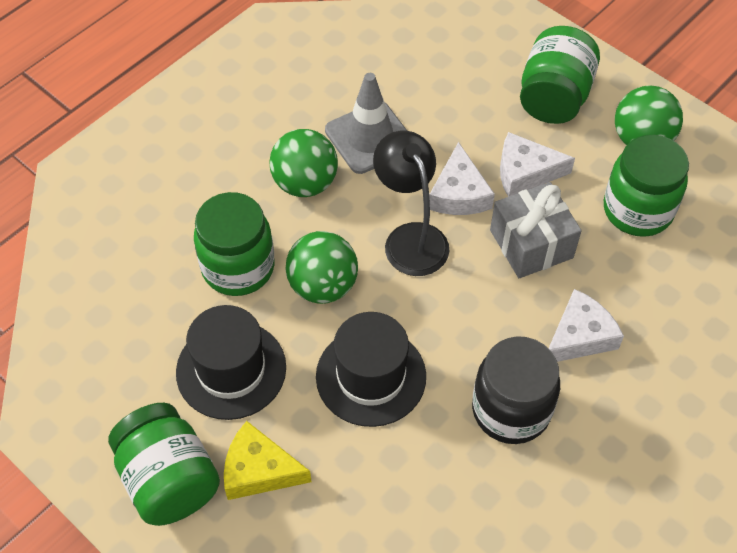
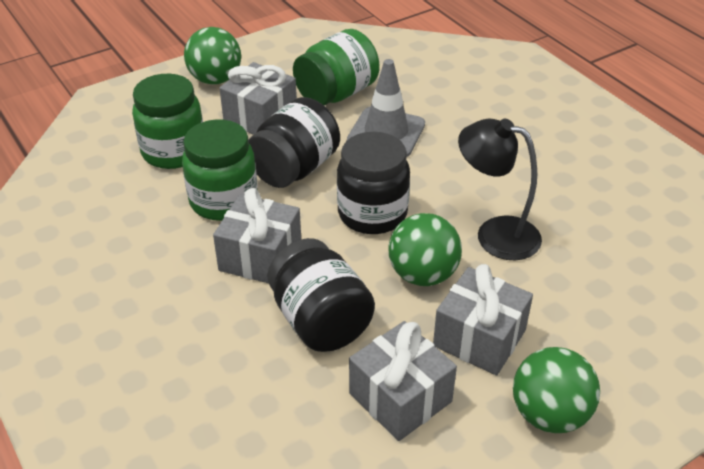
black hat: [176,305,286,420] [316,312,426,427] = 2 -> none = 0
black jar: [472,336,560,444] = 1 -> [249,97,340,188] [267,238,375,352] [337,132,410,234] = 3
green jar: [108,403,220,526] [194,192,275,296] [520,26,600,124] [604,135,689,237] = 4 -> [132,74,203,169] [182,120,258,221] [293,29,379,106] = 3
grey gift: [490,182,582,278] = 1 -> [213,188,301,283] [219,62,297,135] [349,321,457,441] [433,264,533,375] = 4
white cheese: [429,142,495,215] [500,132,575,197] [549,289,624,362] = 3 -> none = 0
yellow cheese: [224,421,311,500] = 1 -> none = 0

